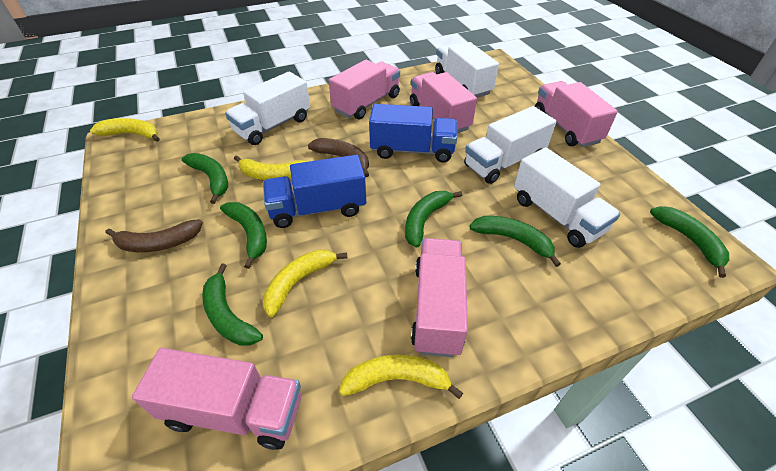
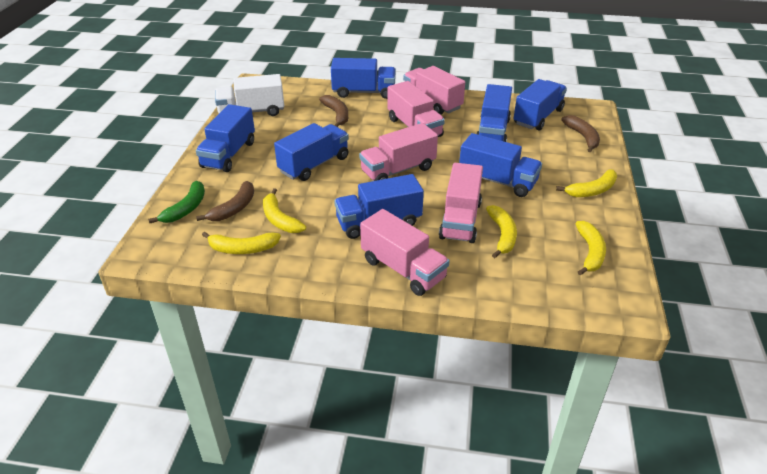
blue truck: [263,155,366,228] [369,104,457,163] = 2 -> [196,104,255,172] [274,123,349,181] [331,58,396,99] [334,174,424,239] [459,133,542,197] [477,84,512,142] [514,79,567,130] = 7
brown banana: [106,220,203,252] [308,138,369,177] = 2 -> [196,181,254,221] [319,95,348,127] [561,115,600,152] = 3
green banana: [182,153,228,204] [202,263,263,346] [220,202,267,269] [405,191,462,248] [469,216,561,267] [650,206,729,278] = 6 -> [148,181,205,223] = 1
white truck: [225,72,310,145] [435,42,499,98] [464,106,556,184] [514,148,620,248] = 4 -> [215,74,284,116] = 1
yellow banana: [90,118,160,142] [234,155,309,180] [263,250,347,317] [339,355,463,399] = 4 -> [202,231,281,254] [263,188,306,233] [486,205,517,258] [556,169,617,197] [575,221,606,276] = 5

